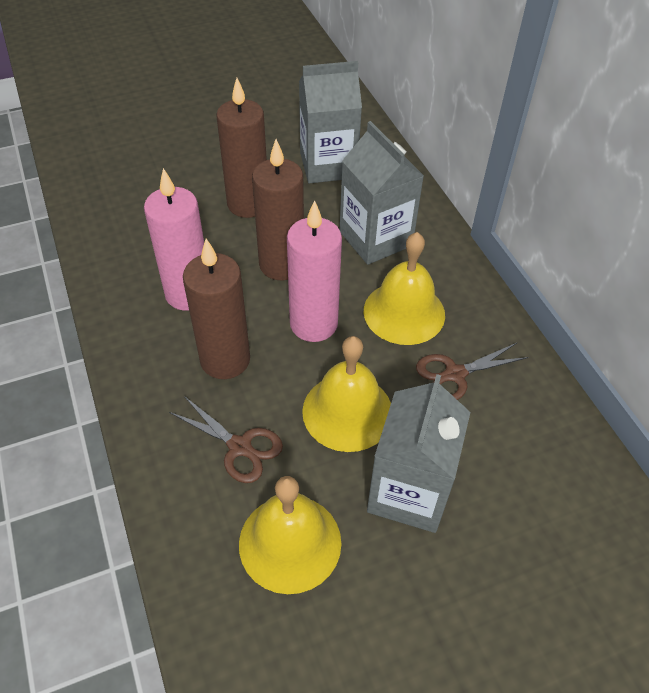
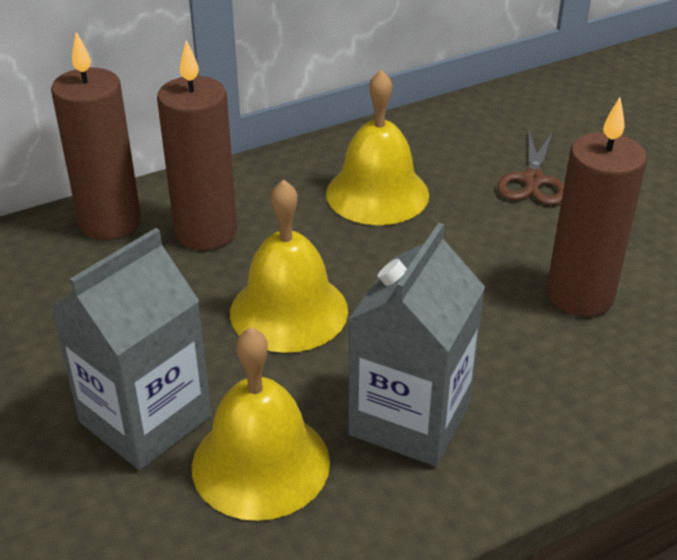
brown scissors: [169,396,283,483] [416,343,529,400] = 2 -> [497,130,564,205] = 1
grey carton: [299,61,362,184] [340,121,424,265] [367,374,470,533] = 3 -> [50,228,212,470] [348,223,485,467] = 2
pink candle: [144,168,204,311] [287,200,342,342] = 2 -> none = 0

